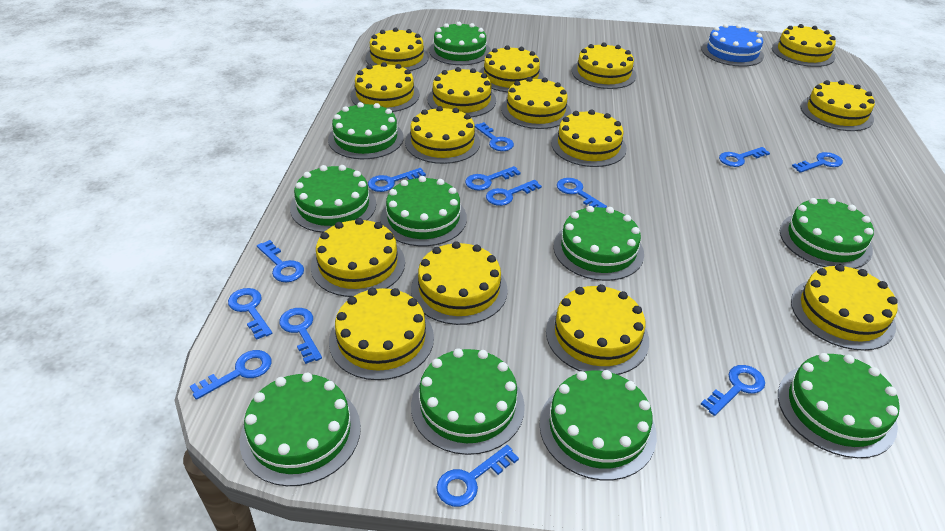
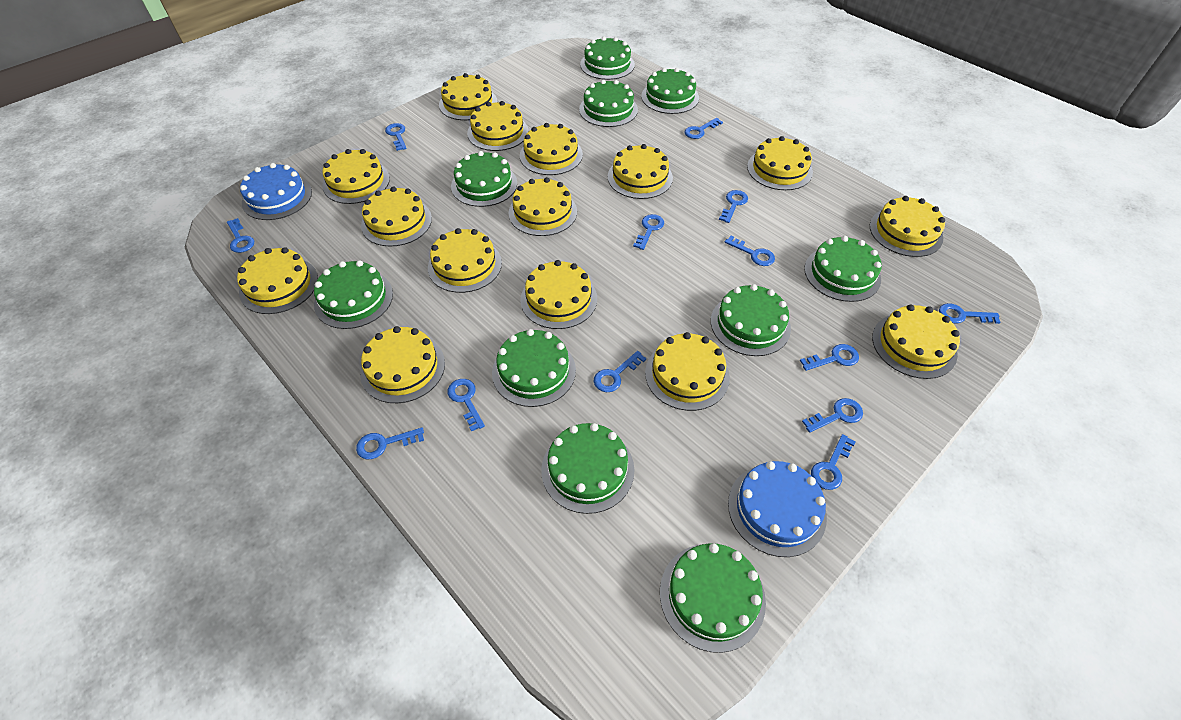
blue cake: [701,24,764,67] = 1 -> [240,163,312,220] [728,461,827,557] = 2

